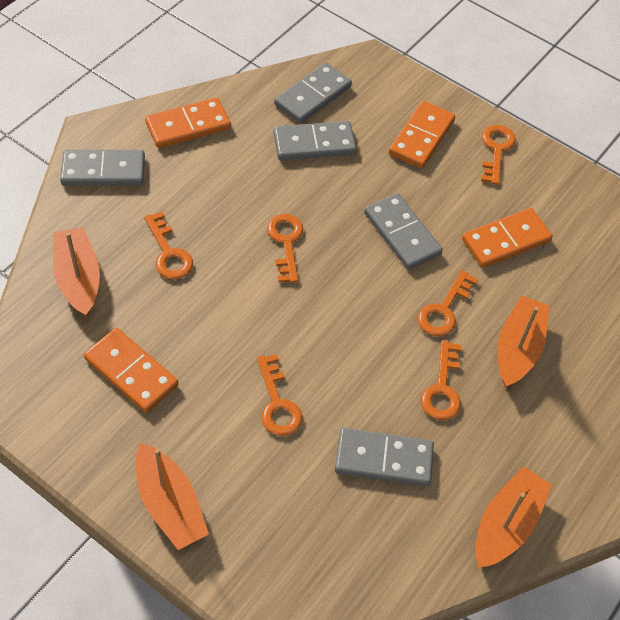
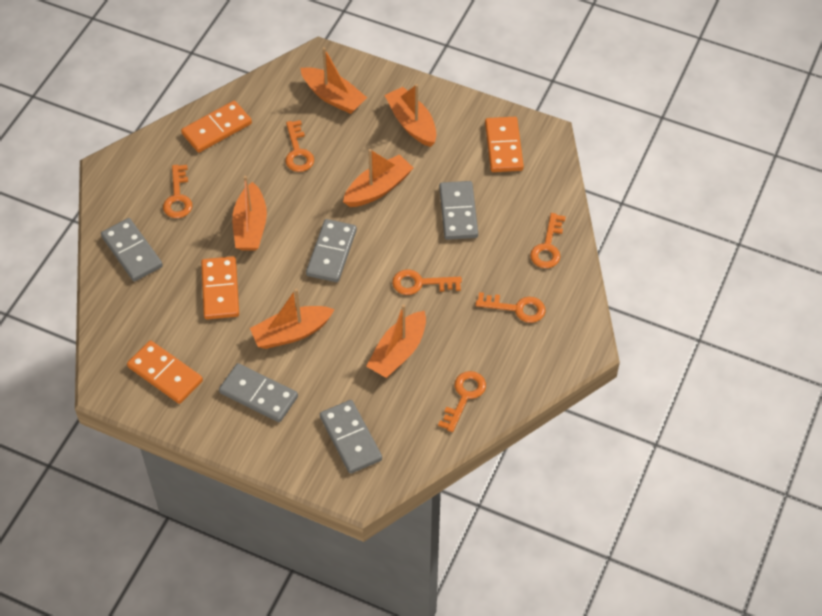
orange boat: [53,227,100,317] [136,443,209,550] [475,467,552,568] [497,296,550,387] = 4 -> [232,175,267,251] [250,288,335,349] [300,47,367,114] [343,149,413,207] [366,304,426,378] [385,84,436,147] = 6

